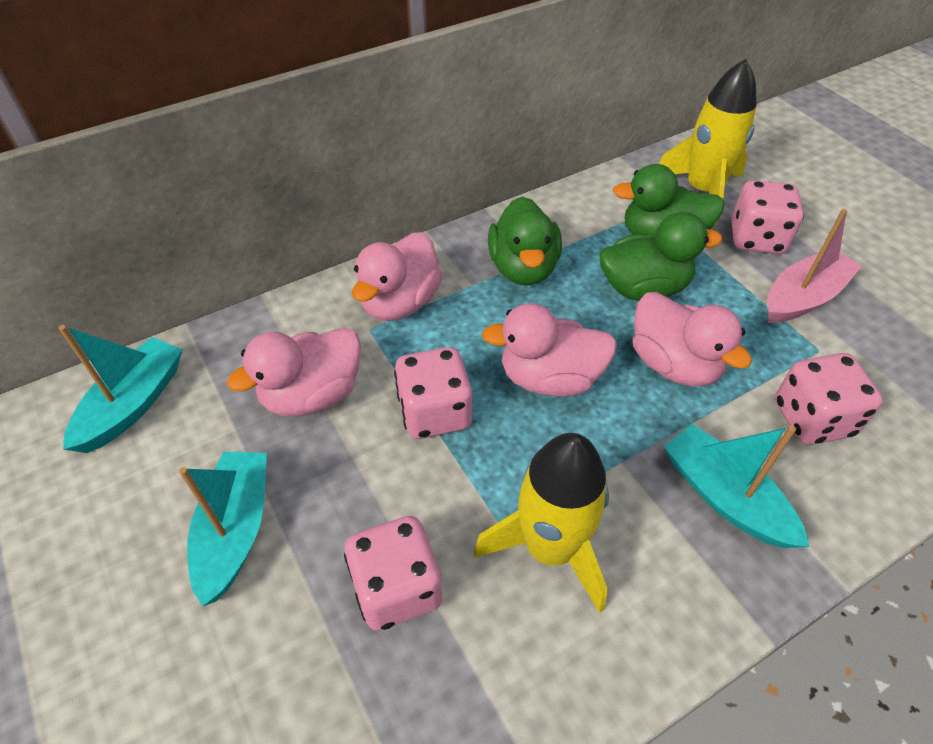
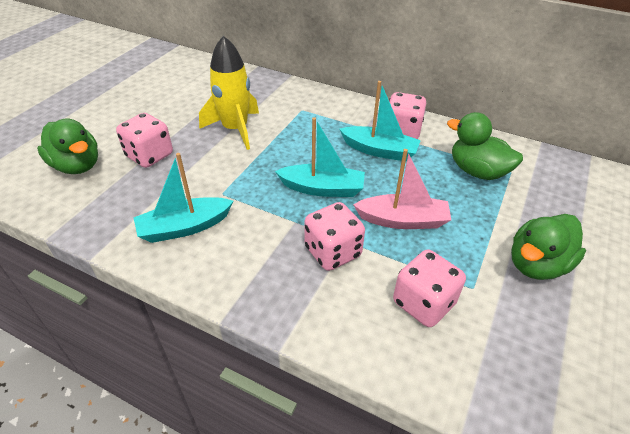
pink duck: [227,328,361,416] [352,232,442,321] [482,303,617,397] [633,292,752,386] = 4 -> none = 0
yellow rocket: [474,433,609,613] [659,59,757,225] = 2 -> [199,36,259,150] = 1

